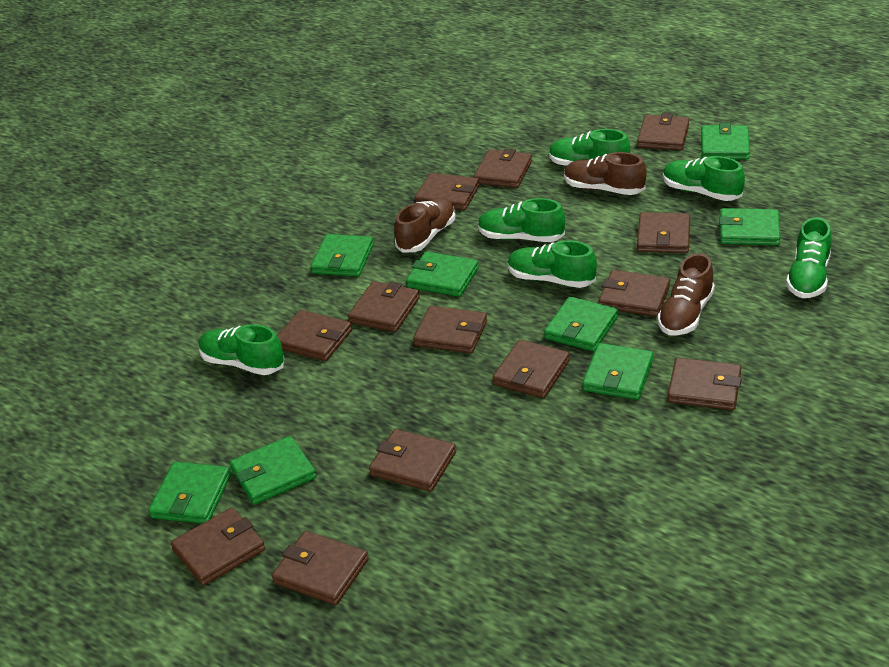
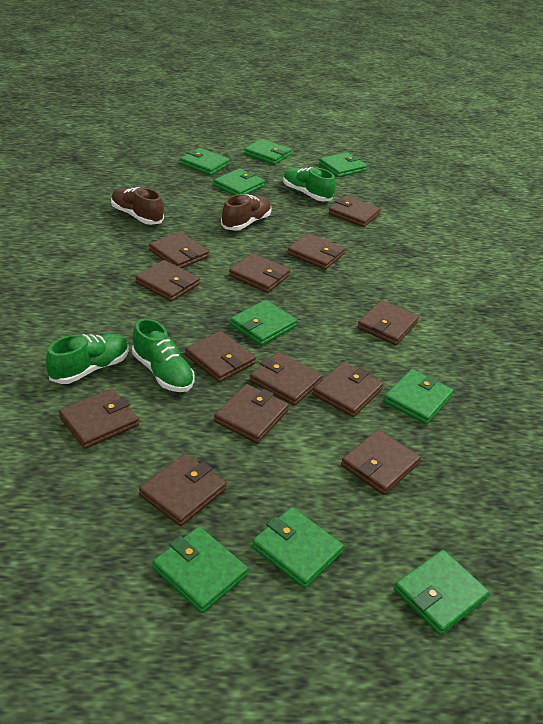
brown shoe: [395,197,456,253] [564,152,646,195] [657,253,715,336] = 3 -> [111,187,164,225] [221,194,272,231] = 2
green shoe: [199,324,284,375] [478,198,565,242] [508,240,597,288] [549,129,630,166] [663,156,745,201] [786,217,832,298] = 6 -> [46,334,129,384] [132,318,195,392] [283,167,335,201] = 3
green wallet: [149,462,231,523] [230,436,316,504] [311,234,374,276] [406,251,479,297] [544,296,618,351] [582,343,653,400] [701,123,750,160] [719,208,781,245] = 8 -> [153,527,248,613] [180,148,230,175] [213,168,265,195] [230,300,297,346] [244,139,292,165] [252,507,344,588] [319,152,367,177] [384,369,454,424] [394,550,490,635] = 9

